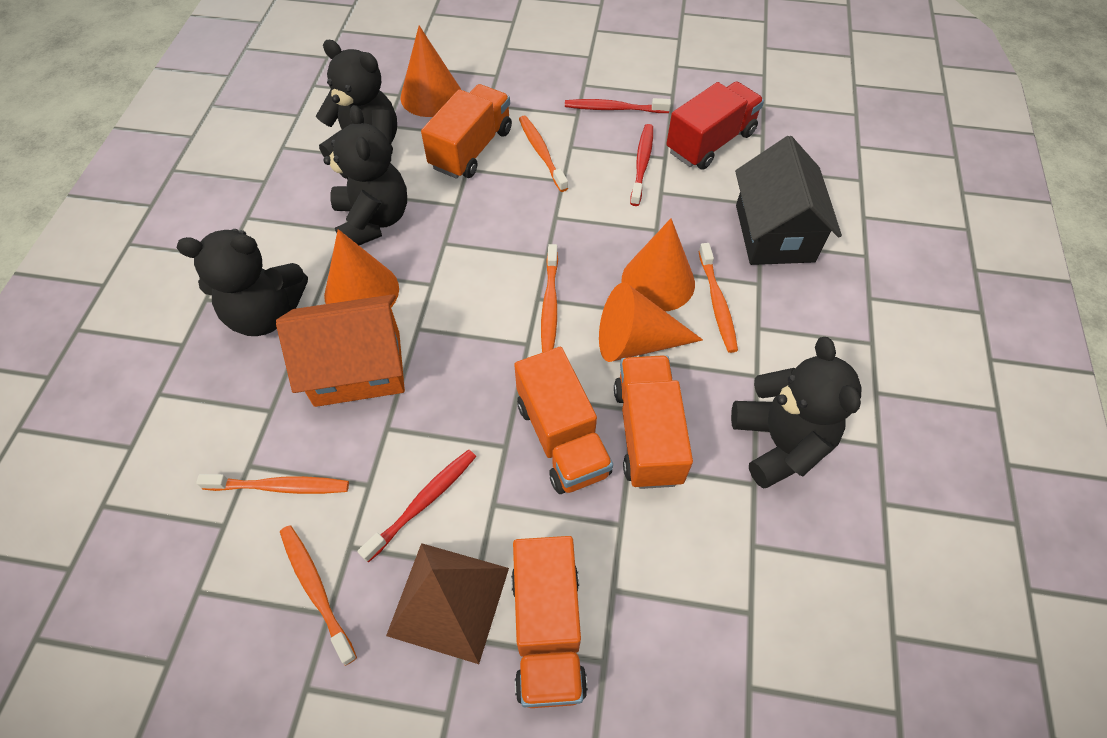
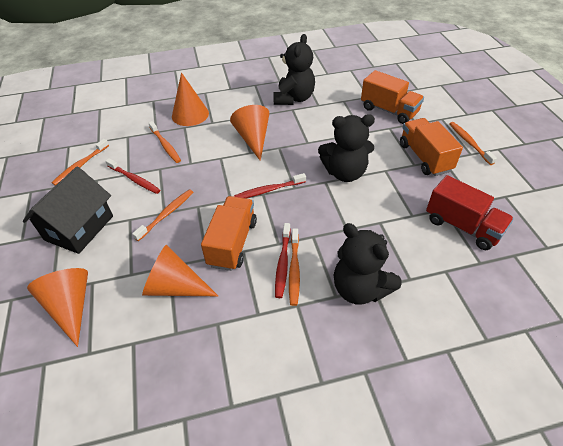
black teddy bear: [176,229,308,336] [316,40,397,157] [323,105,407,245] [731,337,862,489] = 4 -> [273,34,315,105] [318,114,375,182] [334,223,401,305] = 3
brown pyramid: [386,543,509,664] = 1 -> none = 0
orange house: [276,294,405,407] = 1 -> none = 0
orange truck: [421,84,512,179] [511,536,588,708] [514,347,613,494] [614,355,693,489] = 4 -> [201,196,257,271] [361,70,424,124] [400,118,463,176] = 3

